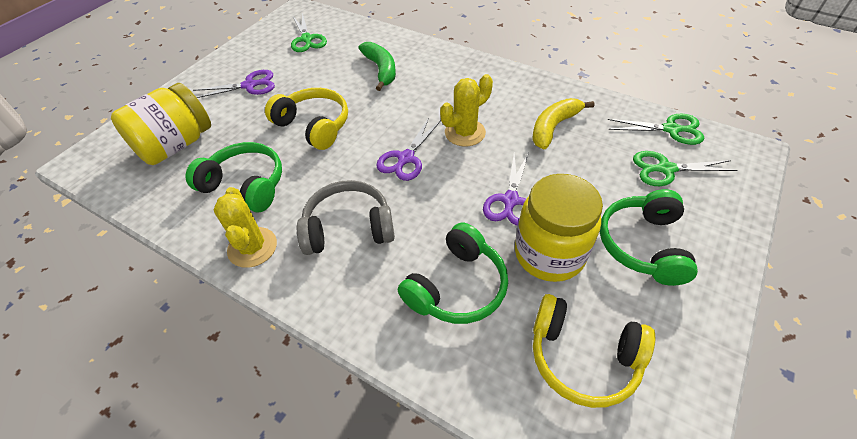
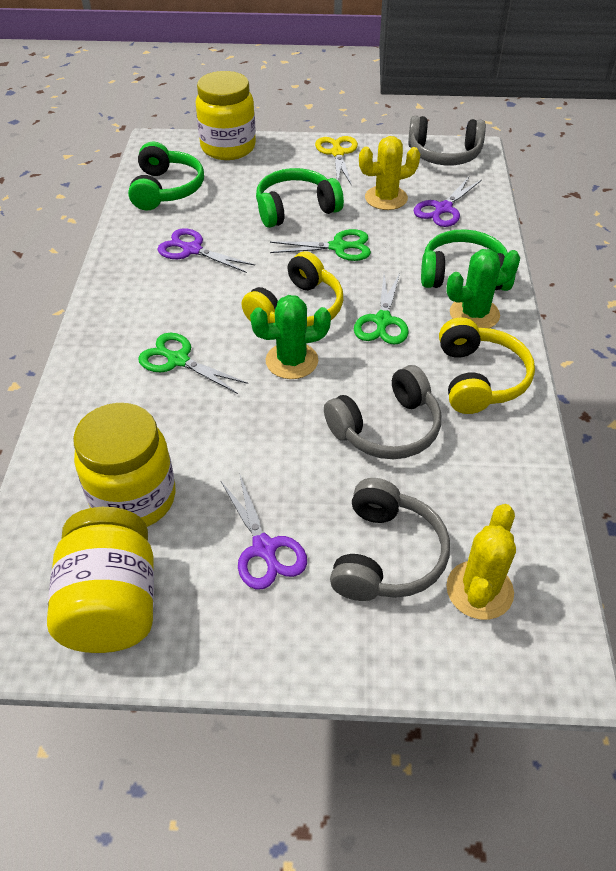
green banana: [359,42,396,91] = 1 -> none = 0
green cactus: none = 0 -> [250,295,331,379] [446,249,520,328] = 2
grey headphones: [297,180,395,255] = 1 -> [324,365,441,459] [330,478,450,601] [408,116,486,165] = 3
yellow banana: [532,98,594,149] = 1 -> none = 0
yellow jar: [111,83,211,165] [515,174,603,282] = 2 -> [47,507,154,653] [73,403,176,527] [196,71,256,160] = 3
yellow scissors: none = 0 -> [315,136,358,185] = 1

